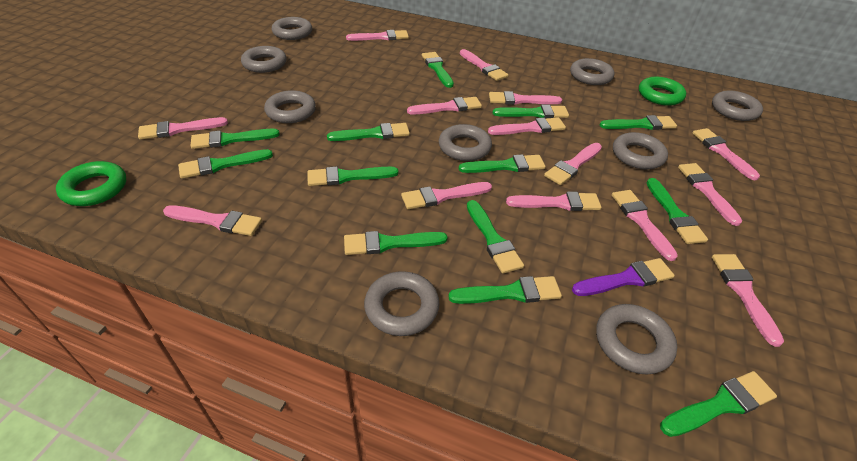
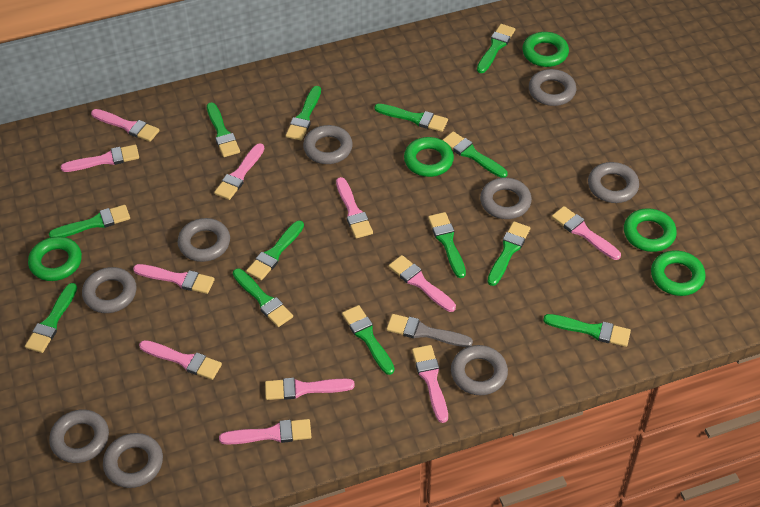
green ring: [56,161,126,206] [639,77,686,106] = 2 -> [28,237,82,281] [404,137,454,177] [522,32,569,67] [624,208,677,252] [651,250,706,296] = 5
grey brush: none = 0 -> [387,314,473,347] = 1
pink brush: [138,117,228,140] [163,205,262,236] [346,30,409,41] [401,182,492,209] [407,97,482,115] [460,49,509,81] [488,117,566,135] [489,91,562,105] [506,191,601,211] [544,143,602,185] [612,190,678,261] [678,163,742,226] [692,128,760,180] [712,254,784,347] = 14 -> [61,145,139,172] [91,109,160,142] [133,264,215,294] [139,340,222,380] [214,143,264,200] [219,419,311,445] [265,378,355,400] [336,177,373,239] [389,255,456,312] [412,345,448,423] [552,206,621,260] = 11
purple brush: [572,258,675,296] = 1 -> none = 0

